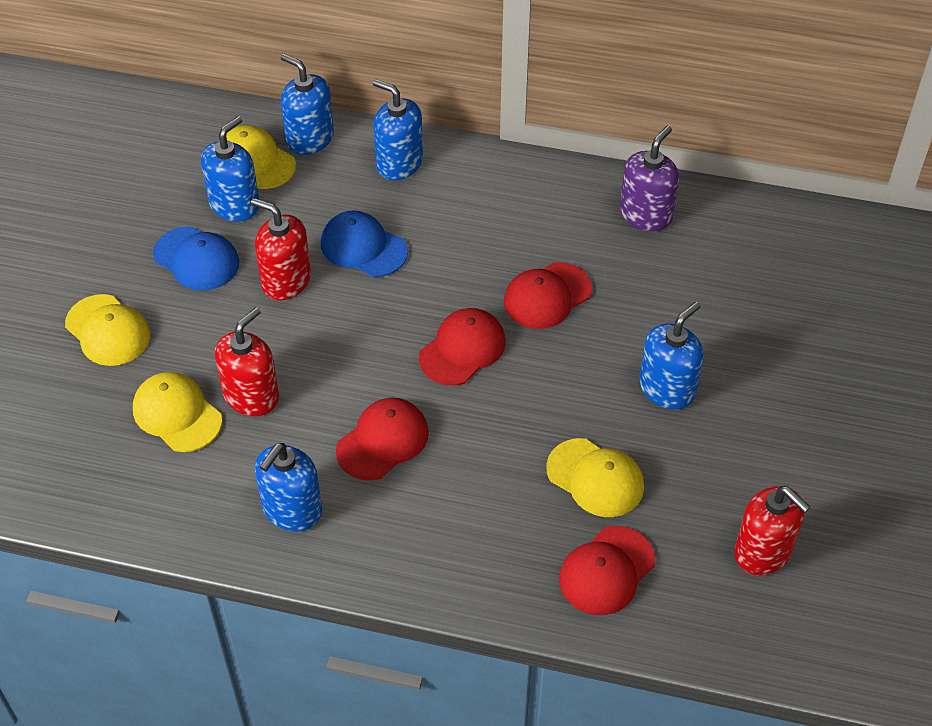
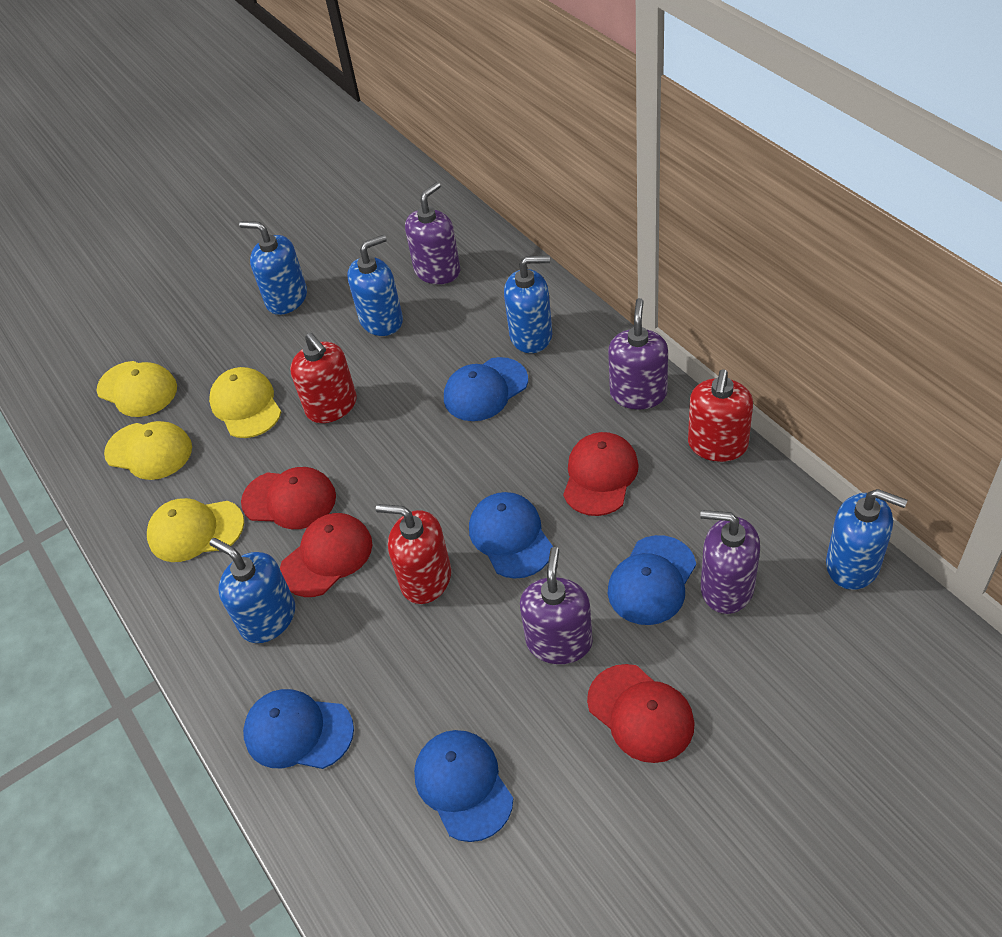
blue cap: [153,227,239,290] [321,210,408,277] = 2 -> [243,689,354,769] [414,730,513,842] [444,357,528,421] [469,492,553,578] [608,535,696,625] = 5
purple soap dispenser: [620,126,679,231] = 1 -> [405,182,460,284] [520,547,593,664] [608,298,668,409] [700,510,760,614] = 4

